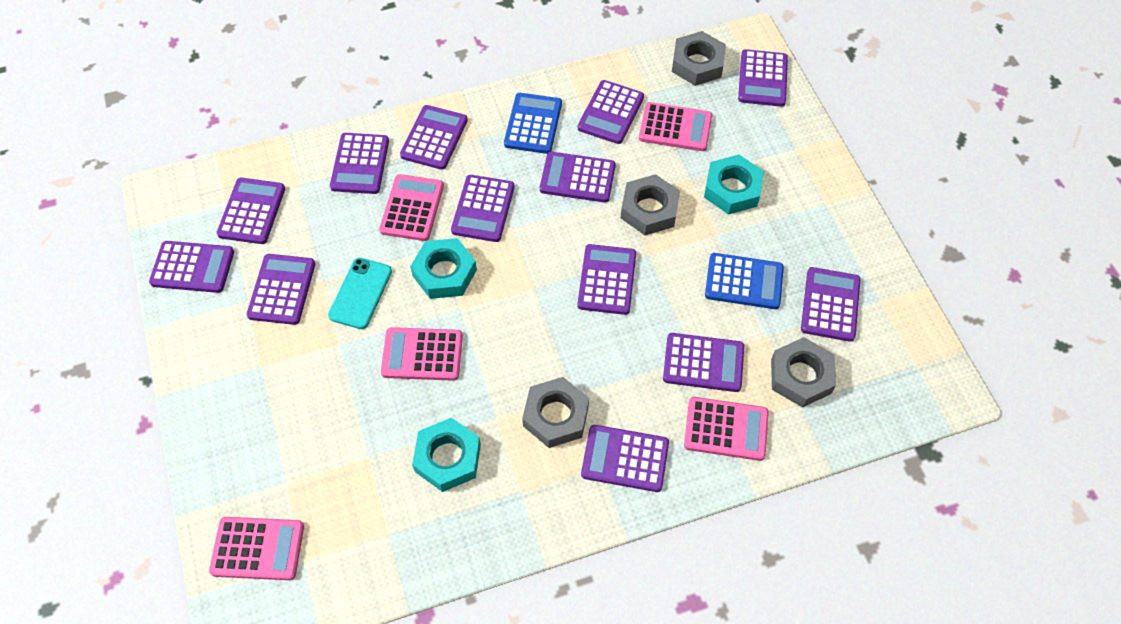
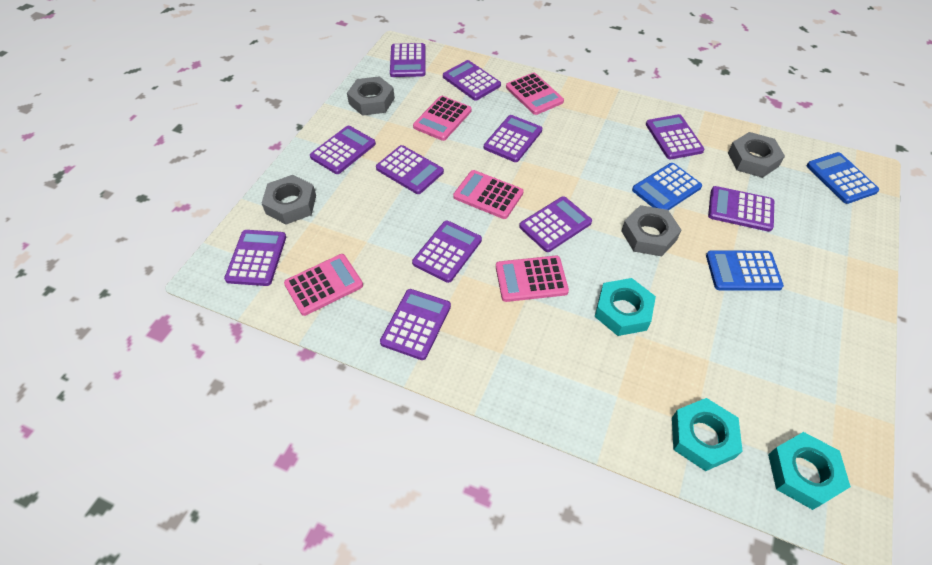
blue calculator: [504,93,562,154] [705,253,784,309] = 2 -> [632,163,702,210] [706,251,784,291] [807,152,879,204] = 3
purple calculator: [149,241,234,293] [217,178,285,244] [247,254,315,325] [330,133,389,194] [400,105,468,170] [451,175,515,242] [540,152,616,203] [577,244,636,315] [578,80,644,144] [581,425,669,492] [663,333,744,392] [738,49,788,107] [801,267,860,342] = 13 -> [224,230,286,286] [310,126,376,174] [376,145,444,194] [380,289,451,360] [390,43,426,77] [412,221,482,283] [443,60,501,101] [484,115,542,162] [519,196,592,252] [646,114,704,159] [708,186,774,232] = 11
turquoise phone: [328,258,392,329] = 1 -> none = 0

